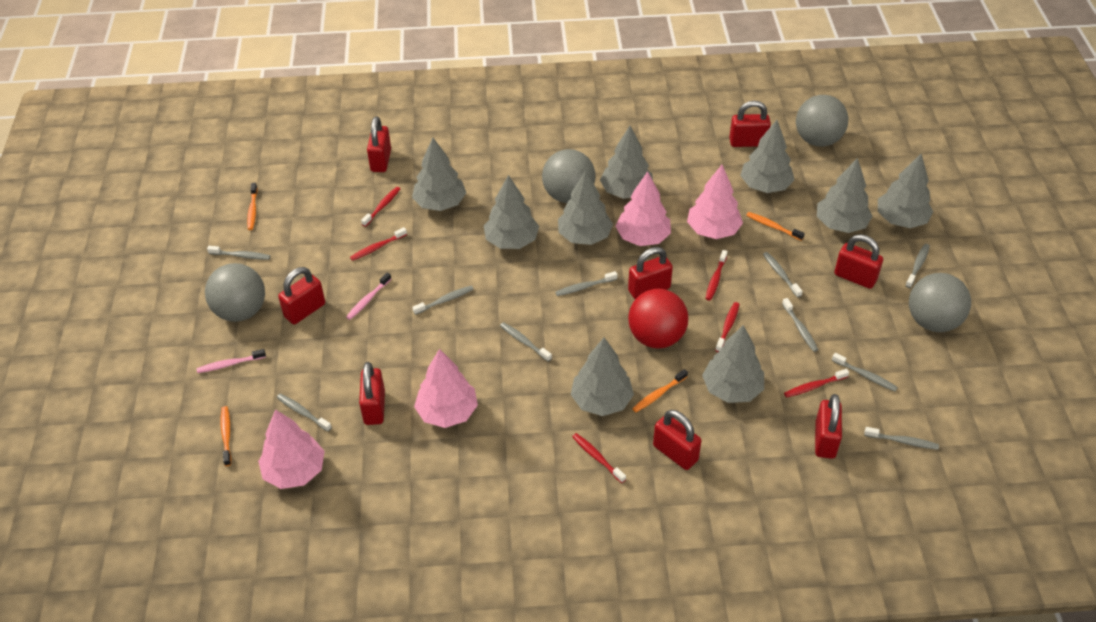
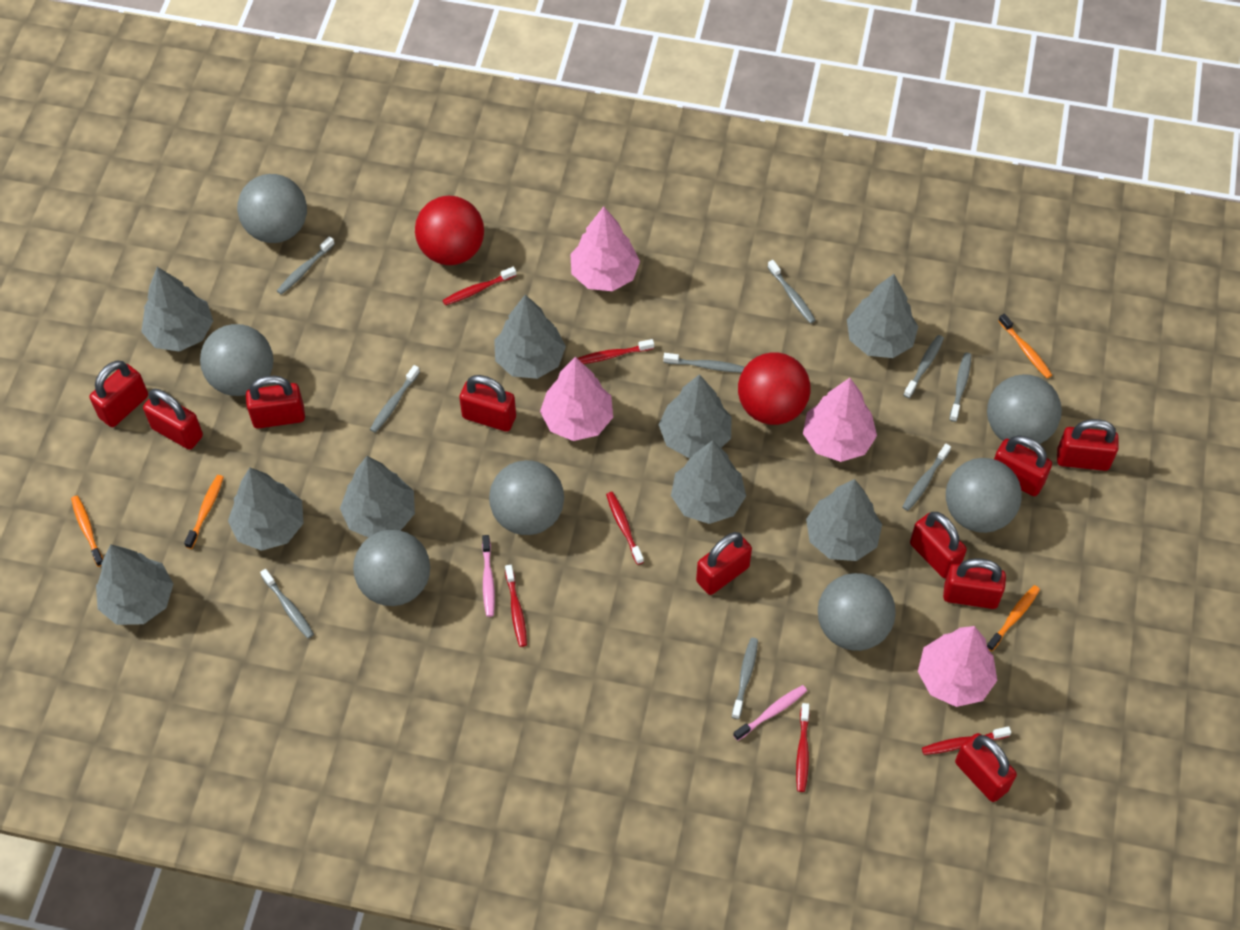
grey ball: [205,263,265,322] [542,149,596,203] [796,95,848,147] [909,273,971,332] = 4 -> [200,324,273,396] [237,174,307,243] [353,530,430,606] [489,460,564,535] [818,573,896,651] [946,458,1022,533] [987,374,1062,447] = 7
grey toothbrush: [207,246,270,260] [277,394,332,432] [412,286,474,315] [500,322,552,362] [555,271,618,296] [763,252,803,298] [782,298,818,352] [832,353,898,391] [864,427,939,450] [906,244,930,288] = 10 -> [260,569,314,638] [277,236,335,295] [370,365,420,433] [663,353,744,373] [732,638,758,719] [768,260,815,323] [902,444,951,511] [904,335,944,398] [949,352,971,422] = 9
red ball: [628,289,688,349] = 1 -> [415,196,484,265] [738,352,810,425] = 2
red padlock: [278,267,325,324] [359,362,385,425] [367,116,391,172] [628,247,673,299] [653,410,701,470] [729,101,771,147] [815,394,842,459] [834,234,883,289] = 8 -> [89,361,148,427] [143,389,203,450] [246,376,305,429] [459,375,516,432] [696,532,752,595] [910,512,967,579] [943,558,1006,609] [955,733,1017,802] [994,435,1052,496] [1057,419,1119,471] = 10

